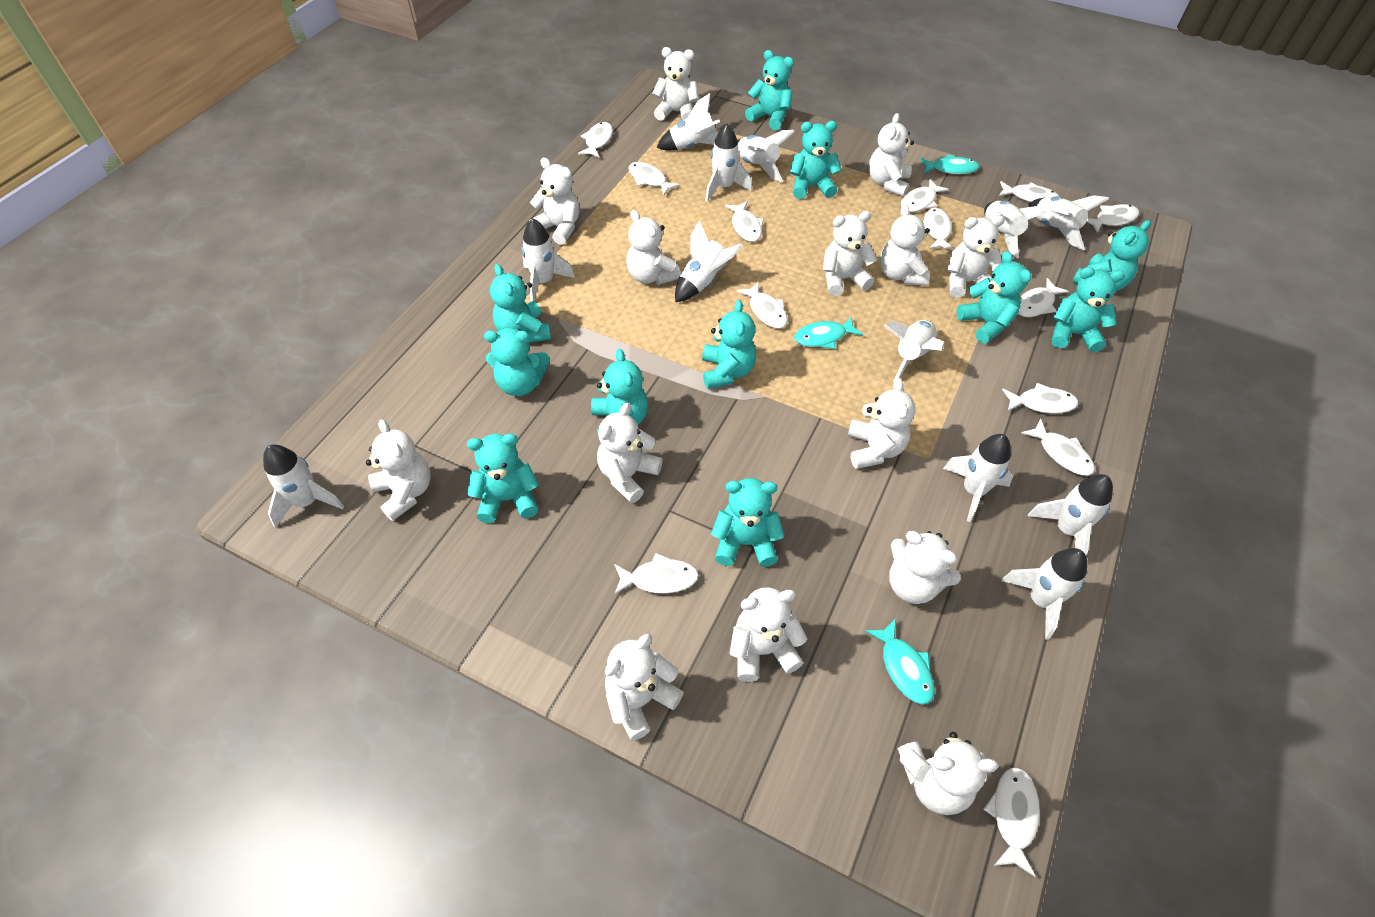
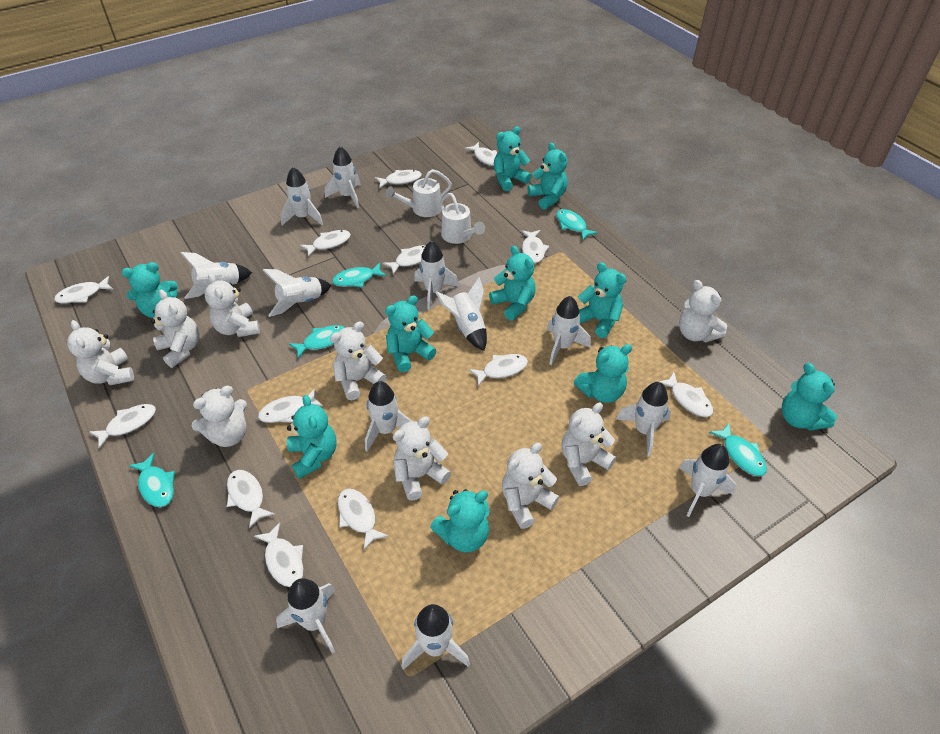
turquoise fish: [794,316,863,349] [866,618,935,705] [920,155,979,174] = 3 -> [129,453,175,507] [289,325,345,359] [332,263,387,287] [556,209,598,240] [709,423,767,476] = 5
turquoise teddy bear: [467,434,539,523] [484,328,549,396] [490,264,551,343] [591,349,648,433] [702,300,756,389] [711,478,785,567] [745,50,794,130] [790,121,842,199] [956,251,1031,344] [1052,267,1125,352] [1072,220,1151,291] = 11 -> [122,262,178,318] [287,395,337,479] [385,295,437,372] [430,489,490,552] [489,246,536,321] [494,126,532,191] [527,143,568,209] [574,344,632,403] [578,262,627,338] [782,363,837,431] = 10
white teddy bear: [366,419,431,521] [529,158,580,245] [597,403,663,503] [605,634,684,741] [626,210,681,285] [652,47,699,121] [730,587,808,682] [823,211,877,296] [848,378,915,469] [869,113,914,197] [880,205,930,286] [889,531,961,604] [898,732,999,815] [947,215,1005,298] = 14 -> [67,320,134,385] [151,290,199,368] [192,386,247,447] [205,273,260,337] [330,322,387,400] [393,417,451,500] [502,443,559,529] [561,403,616,486] [679,280,727,342] = 9
white watering can: none = 0 -> [385,169,452,217] [440,193,485,244] = 2

